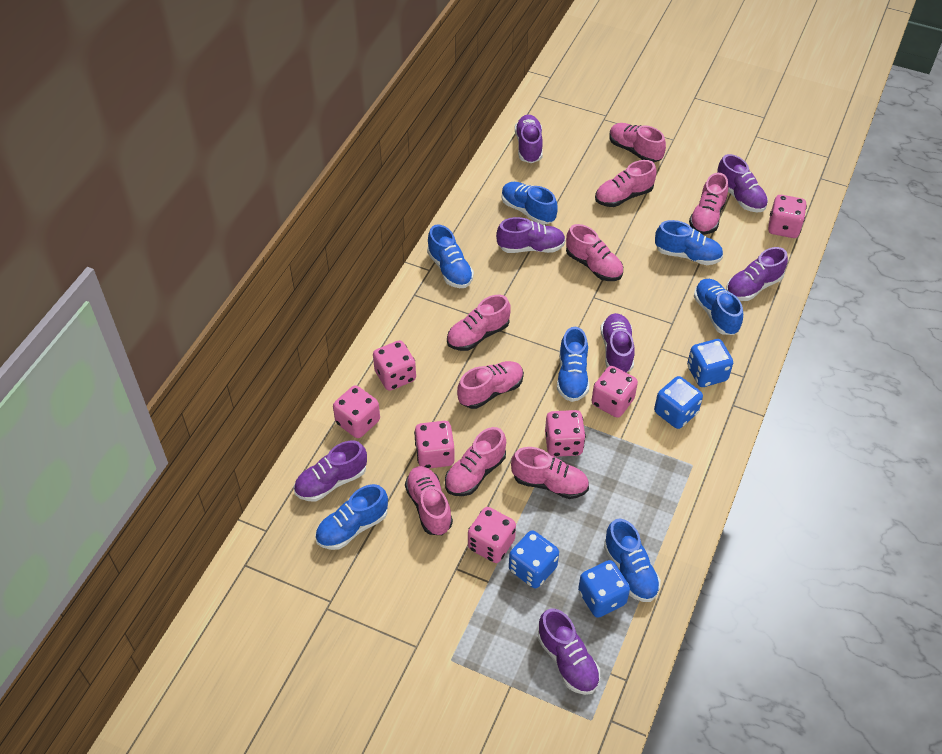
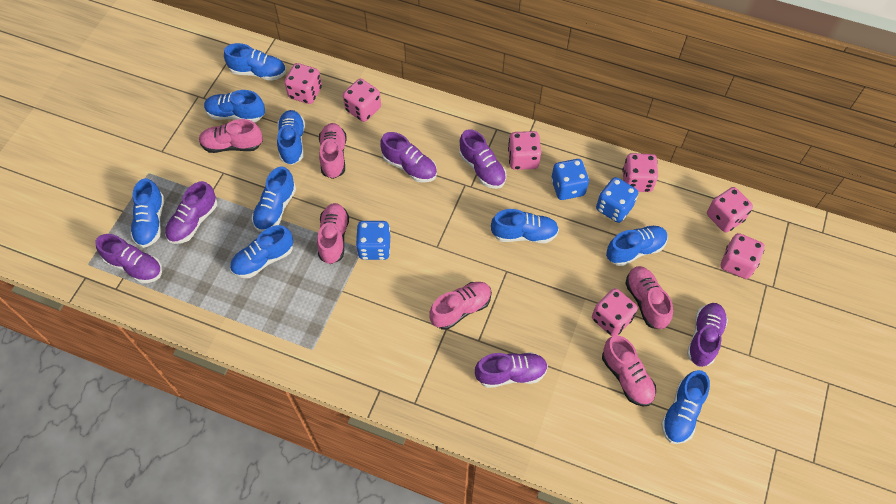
blue dice: [509,531,559,588] [578,560,630,618] [654,376,703,429] [687,339,733,387] = 4 -> [356,221,390,260] [551,159,589,200] [596,177,638,223] = 3
blue shoe: [315,484,388,550] [427,224,474,288] [502,182,558,225] [557,327,589,402] [604,518,661,602] [655,220,723,265] [694,279,743,335] = 7 -> [130,178,164,248] [204,90,265,122] [224,43,286,81] [230,225,293,278] [252,166,296,232] [277,110,305,165] [491,209,559,243] [606,226,668,266] [661,370,710,444] = 9
pink shoe: [405,466,453,535] [445,427,506,496] [447,295,511,351] [457,361,524,409] [511,447,589,499] [566,224,623,281] [595,160,657,207] [609,123,666,162] [689,173,728,235] = 9 -> [199,119,263,153] [317,203,349,264] [319,123,346,179] [429,282,492,330] [602,335,656,407] [625,266,673,329] = 6
purple shoe: [294,441,367,502] [496,217,566,253] [515,115,543,163] [538,608,600,695] [601,313,635,373] [717,154,768,213] [726,247,788,301] = 7 -> [96,234,162,283] [165,181,217,244] [380,132,437,183] [459,129,506,189] [475,352,548,388] [687,303,728,367] = 6

